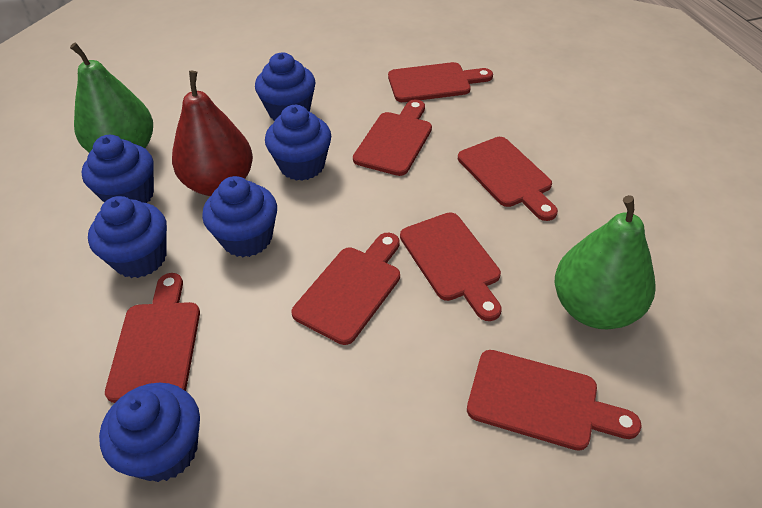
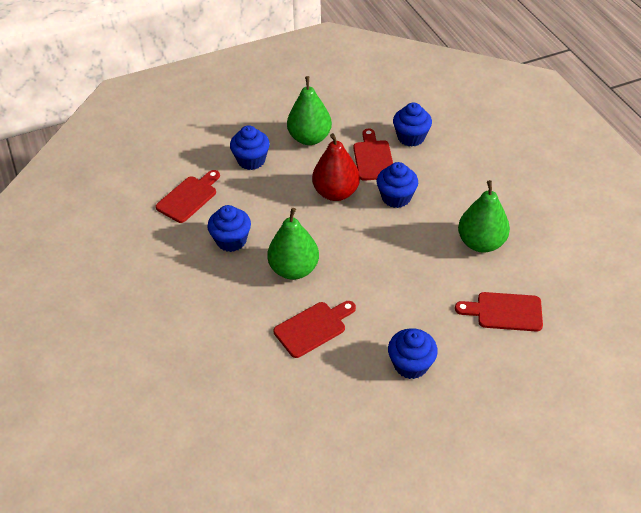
blue cupcake: [82,135,154,203] [88,196,167,278] [99,383,200,482] [202,176,277,257] [255,52,316,121] [265,105,331,181] = 6 -> [207,205,251,252] [230,125,270,170] [377,162,418,208] [388,328,438,379] [393,102,432,147] = 5
green pear: [70,43,153,153] [555,195,655,329] = 2 -> [267,208,319,280] [287,76,332,145] [458,180,510,253] = 3
red cutting board: [105,273,200,403] [292,233,400,345] [353,99,432,176] [388,62,493,102] [400,212,502,321] [458,137,558,221] [467,350,641,451] = 7 -> [156,170,220,223] [274,301,356,358] [353,129,393,181] [455,292,543,332] = 4

